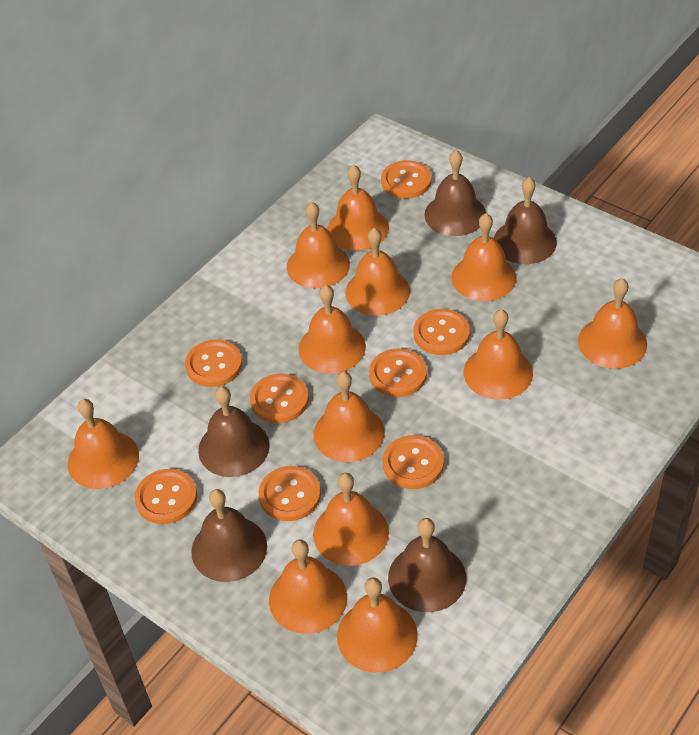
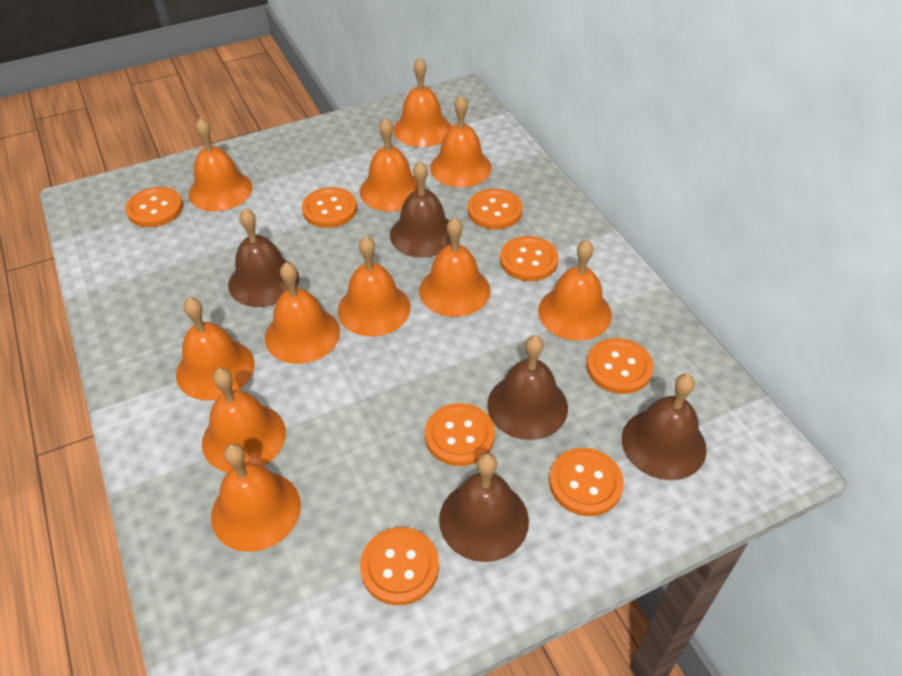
orange bell: [68,399,139,489] [269,540,347,634] [287,202,350,289] [299,285,366,374] [313,371,385,462] [313,473,389,566] [327,165,389,251] [337,577,418,673] [345,228,410,316] [451,213,516,301] [464,309,533,400] [578,278,647,369] = 12 -> [176,297,255,400] [188,118,253,211] [202,368,286,473] [211,443,301,552] [265,262,340,364] [338,236,411,337] [359,118,418,211] [393,58,451,147] [419,217,490,317] [430,95,492,187] [538,240,612,341] = 11

